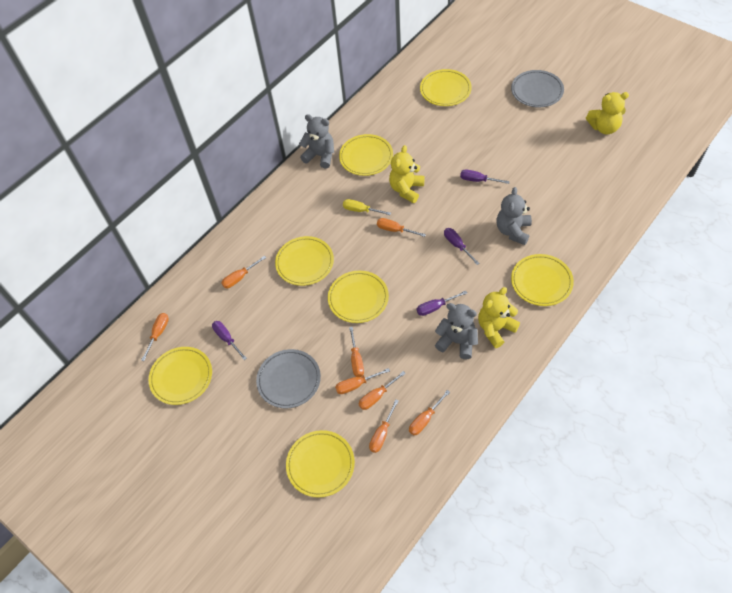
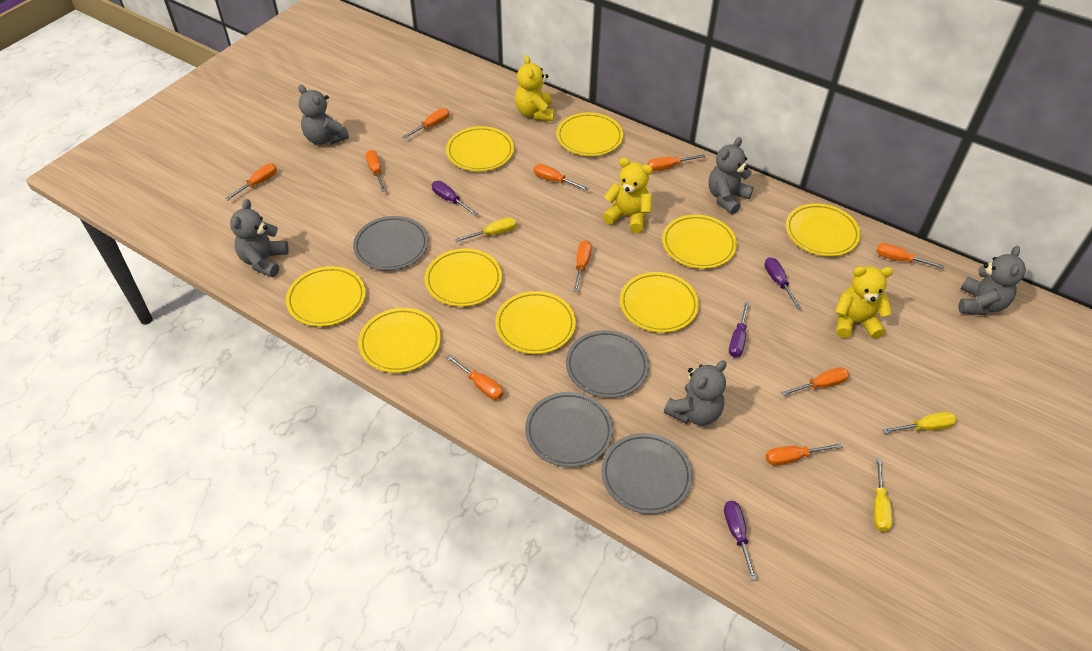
grey plate: [256,349,321,408] [511,70,564,107] = 2 -> [353,216,428,270] [525,392,613,467] [566,330,649,398] [601,433,693,514] = 4
grey teddy bear: [299,114,334,168] [435,303,478,359] [497,187,532,245] = 3 -> [230,199,289,277] [298,85,349,145] [664,360,727,426] [708,137,754,214] [959,246,1026,315] = 5
orange screwdriver: [141,313,169,361] [222,256,266,288] [335,368,390,394] [349,327,364,377] [359,371,406,410] [369,399,399,453] [377,218,426,237] [409,390,450,435] = 8 -> [225,163,277,200] [365,150,386,192] [403,108,449,139] [446,355,503,400] [534,164,589,191] [573,240,592,292] [647,154,705,171] [766,443,842,466] [781,367,849,396] [876,243,945,269] = 10
yellow plate: [149,347,212,405] [275,236,334,286] [286,430,355,498] [328,271,389,323] [339,134,393,176] [420,69,472,106] [511,254,574,306] = 7 -> [286,266,366,327] [358,308,441,373] [425,248,502,307] [446,126,514,171] [495,291,576,354] [557,112,623,156] [620,272,699,333] [662,215,737,269] [786,203,861,256] = 9
yellow screwdriver: [343,199,391,215] = 1 -> [455,217,517,242] [873,458,893,532] [882,411,957,434] = 3

